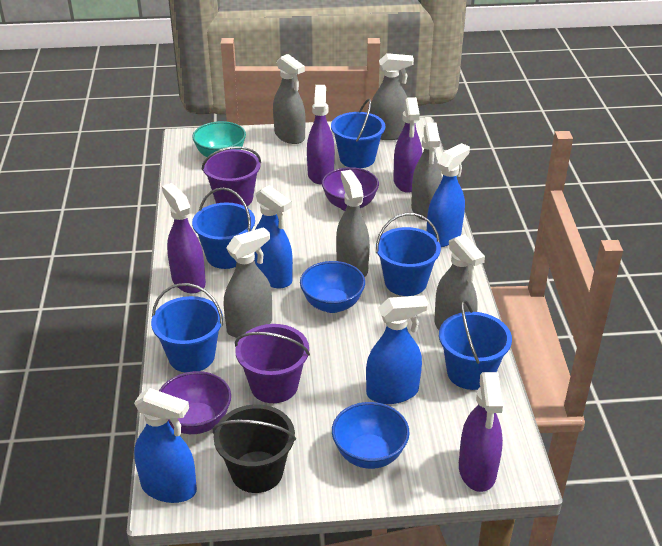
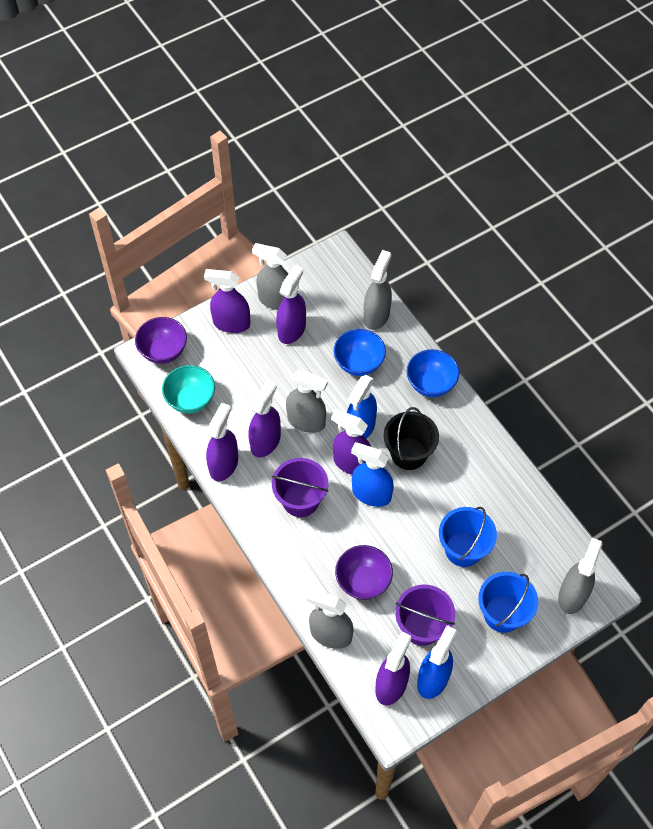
blue bucket: [151,283,223,373] [192,187,255,269] [331,99,385,168] [376,213,441,296] [439,300,512,390] = 5 -> [439,507,497,567] [478,572,538,633] = 2
blue spray bottle: [134,388,197,503] [254,185,293,288] [366,295,428,404] [427,143,470,247] = 4 -> [347,375,377,439] [351,442,394,507] [417,625,457,699] = 3
grey spray bottle: [224,227,272,338] [273,54,305,144] [336,170,370,278] [370,53,414,140] [411,123,442,220] [435,234,485,330] = 6 -> [252,243,288,310] [286,370,328,433] [306,589,354,649] [364,250,392,330] [558,538,602,614] = 5
purple spray bottle: [162,183,206,294] [307,85,335,184] [393,97,423,193] [459,372,503,492] = 4 -> [204,269,250,333] [206,403,238,481] [248,380,281,457] [276,265,306,344] [331,409,371,475] [376,631,411,705] = 6

